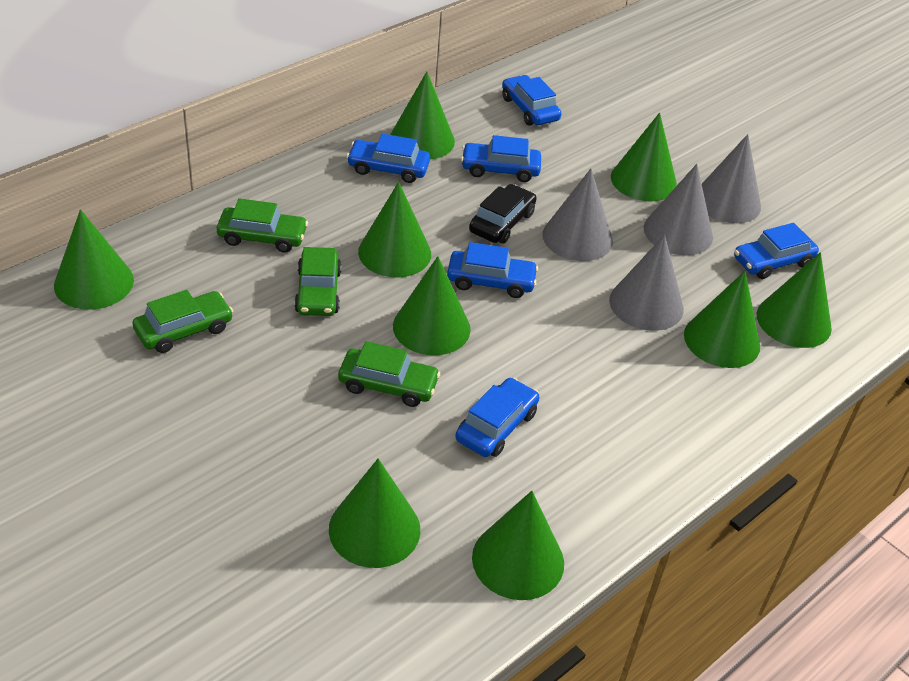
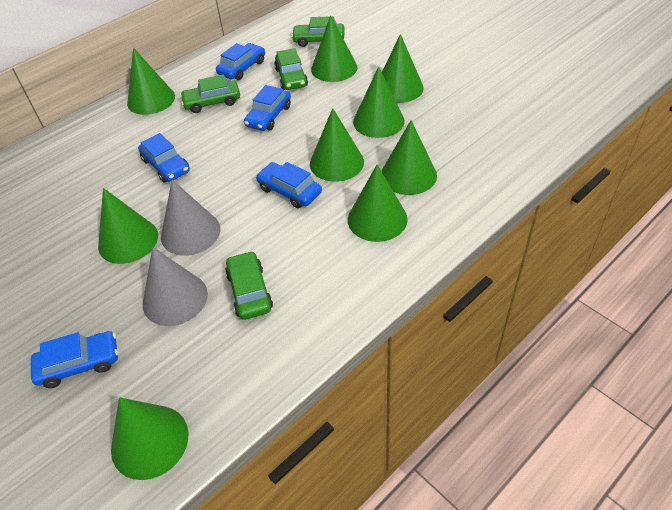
black car: [469,184,537,244] = 1 -> none = 0
blue car: [347,134,430,183] [447,242,538,298] [456,378,540,457] [461,135,541,182] [502,75,561,126] [734,223,819,279] = 6 -> [31,331,118,388] [138,133,190,182] [216,43,265,80] [244,85,291,131] [256,162,322,208] = 5
grey cone: [542,169,613,261] [609,235,684,331] [644,164,713,255] [702,134,761,223] = 4 -> [143,247,208,326] [161,180,220,256] = 2

